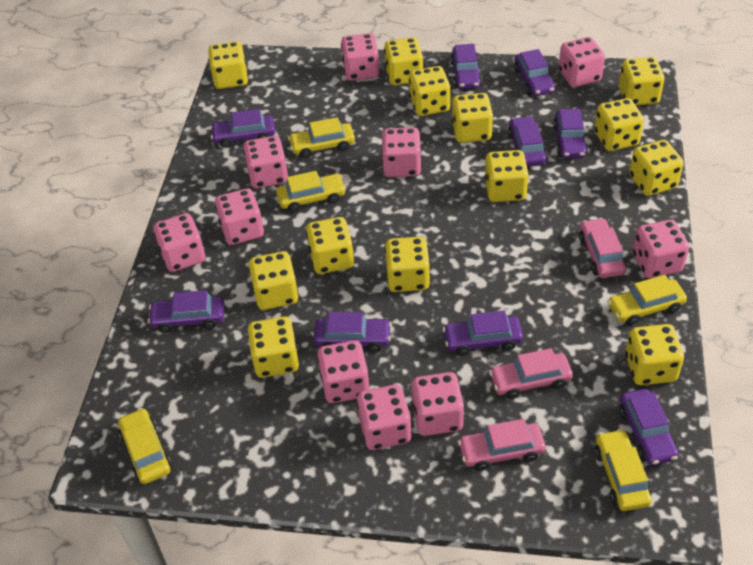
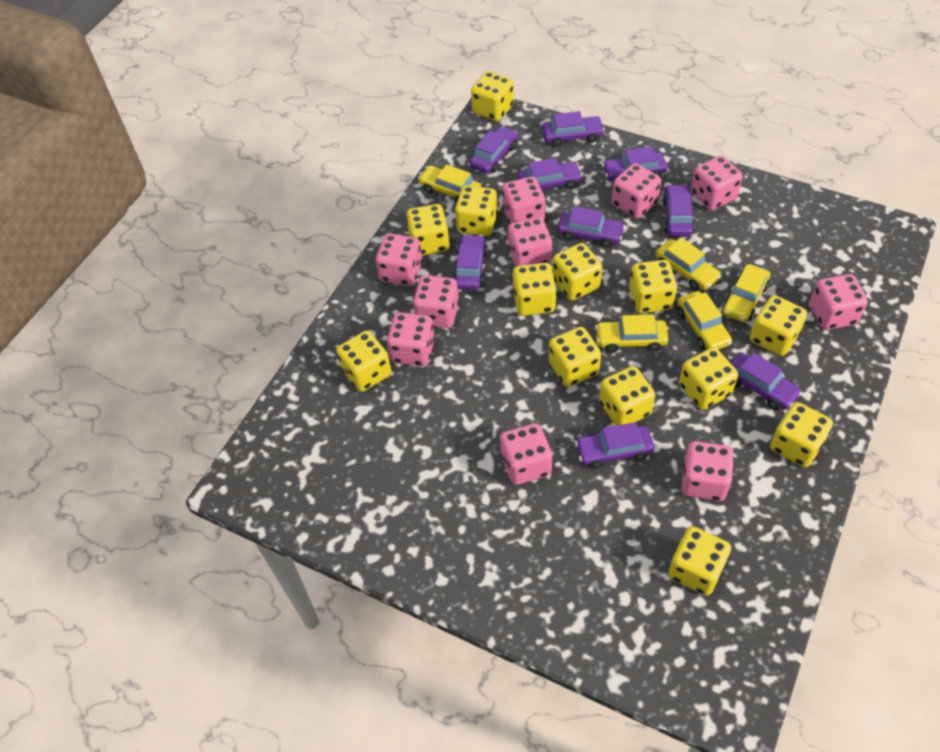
pink car: [458,419,546,471] [489,348,573,399] [579,218,626,278] = 3 -> none = 0

